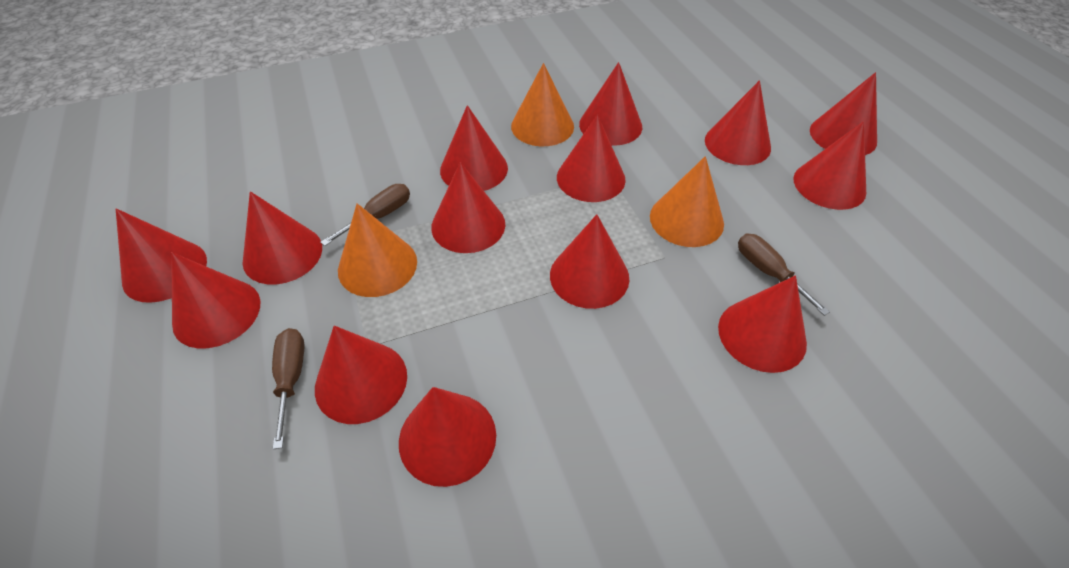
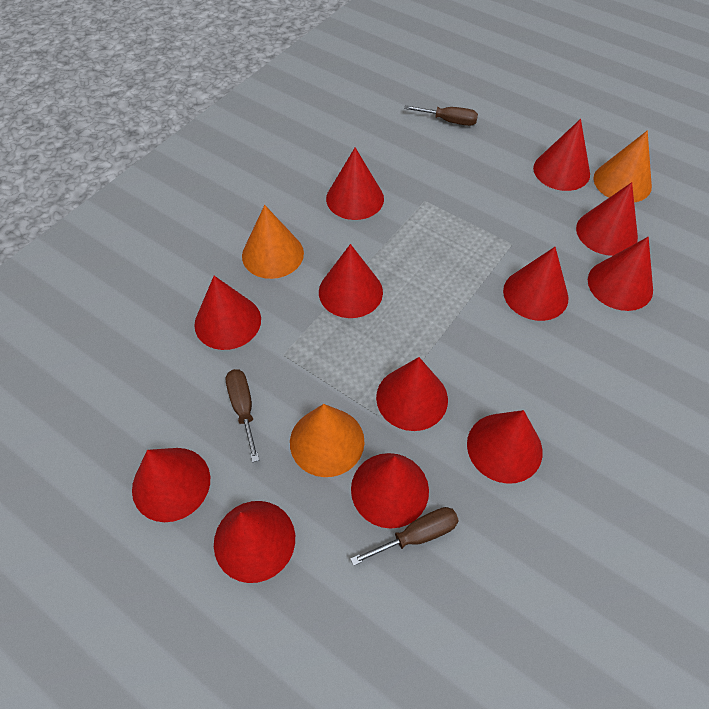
red cone: [116,208,207,303] [171,252,260,349] [243,191,322,284] [315,326,407,424] [399,387,496,487] [431,162,505,253] [440,105,508,191] [550,214,630,309] [557,114,625,202] [579,62,642,146] [705,80,771,165] [718,275,807,373] [793,121,866,210] [810,72,877,155] = 14 -> [132,448,210,522] [194,276,261,350] [214,501,295,583] [319,244,383,318] [326,147,384,220] [351,453,429,529] [376,357,448,431] [467,410,543,484] [503,247,569,321] [533,119,590,191] [576,182,638,256] [588,237,653,311] = 12

